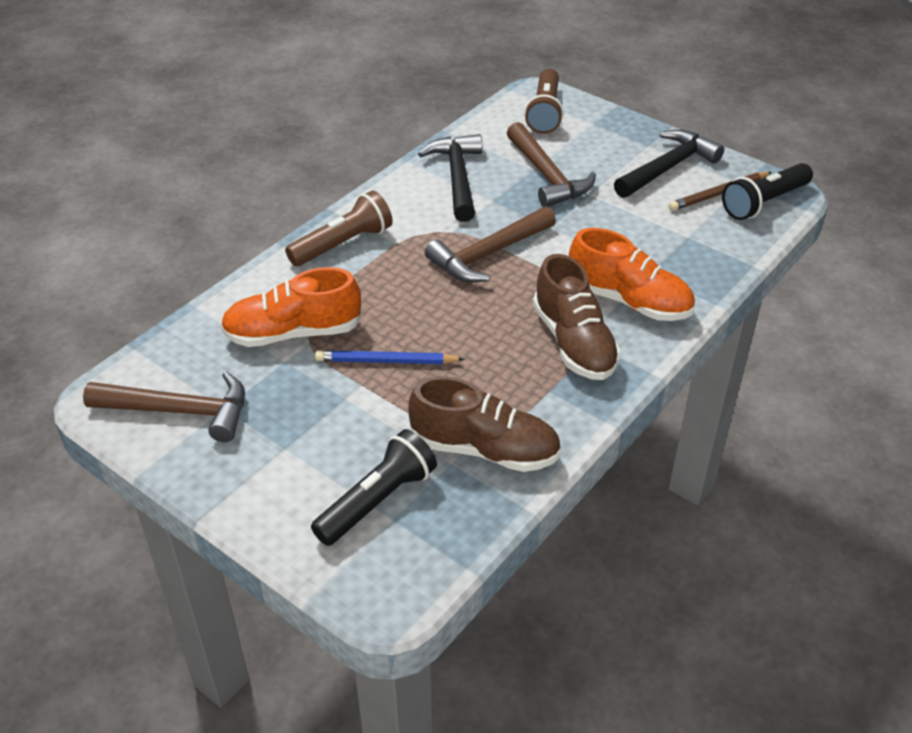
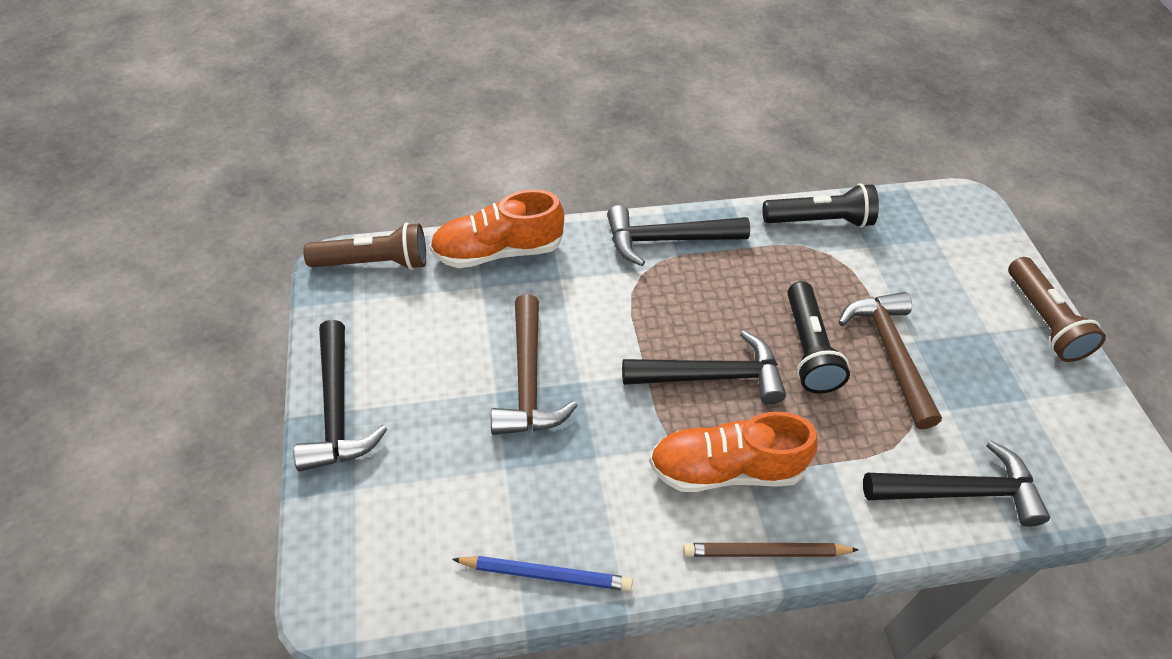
black hammer: [418,134,482,222] [614,130,724,198] = 2 -> [293,320,387,471] [607,205,750,266] [622,330,786,404] [863,440,1050,527] = 4
brown hammer: [83,371,245,442] [425,206,556,282] [507,122,596,207] = 3 -> [491,294,578,435] [839,292,942,429] = 2
brown shoe: [408,376,561,472] [533,254,621,380] = 2 -> none = 0

